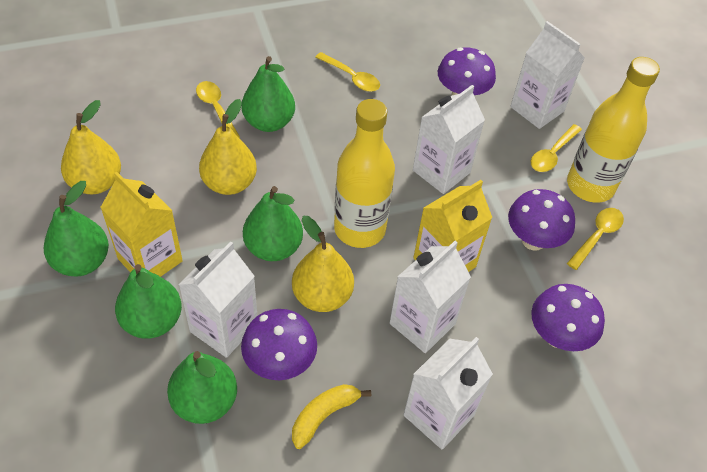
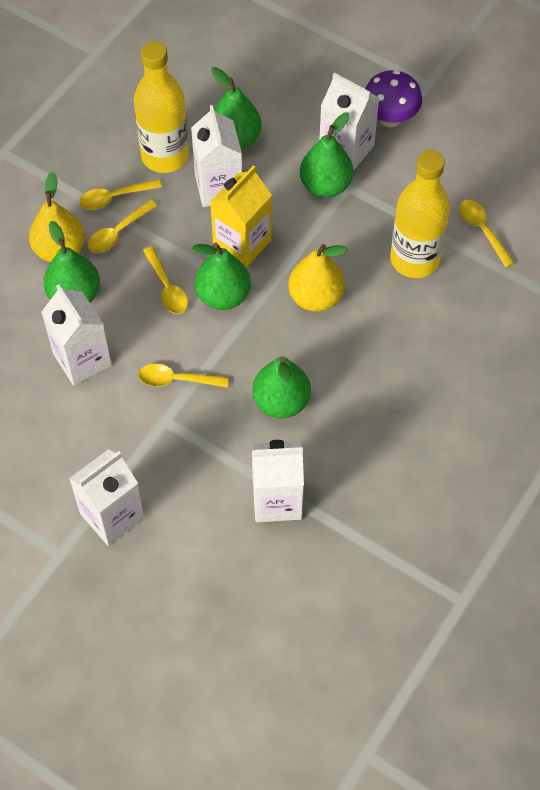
purple mushroom: [241,309,317,380] [438,47,496,96] [508,189,575,251] [531,284,605,351] = 4 -> [365,70,422,127] = 1
yellow banana: [292,384,371,449] = 1 -> none = 0
yellow carton: [100,172,183,277] [413,180,492,272] = 2 -> [210,166,272,268] = 1
yellow pear: [61,100,121,194] [199,99,257,195] [292,216,354,312] = 3 -> [29,172,85,262] [288,244,348,311] = 2
yellow spoon: [196,81,240,138] [315,52,380,92] [531,124,582,172] [567,208,624,270] = 4 -> [79,179,162,210] [88,200,157,253] [138,364,229,388] [143,246,188,314] [459,200,514,268] = 5

